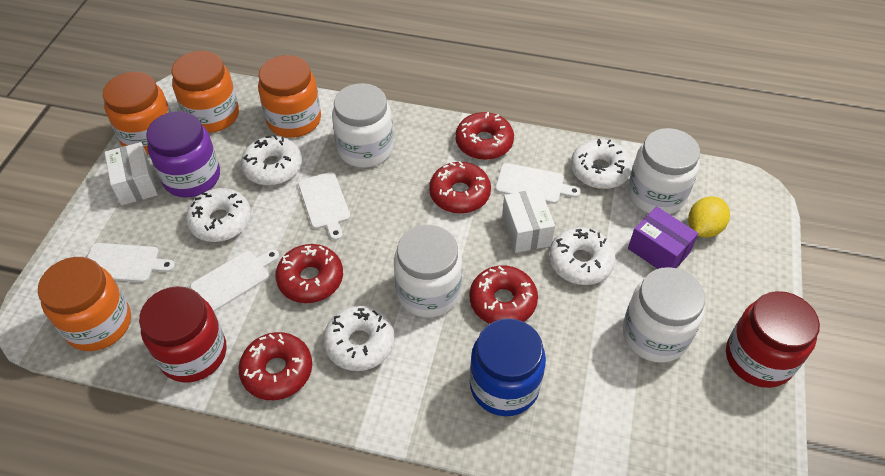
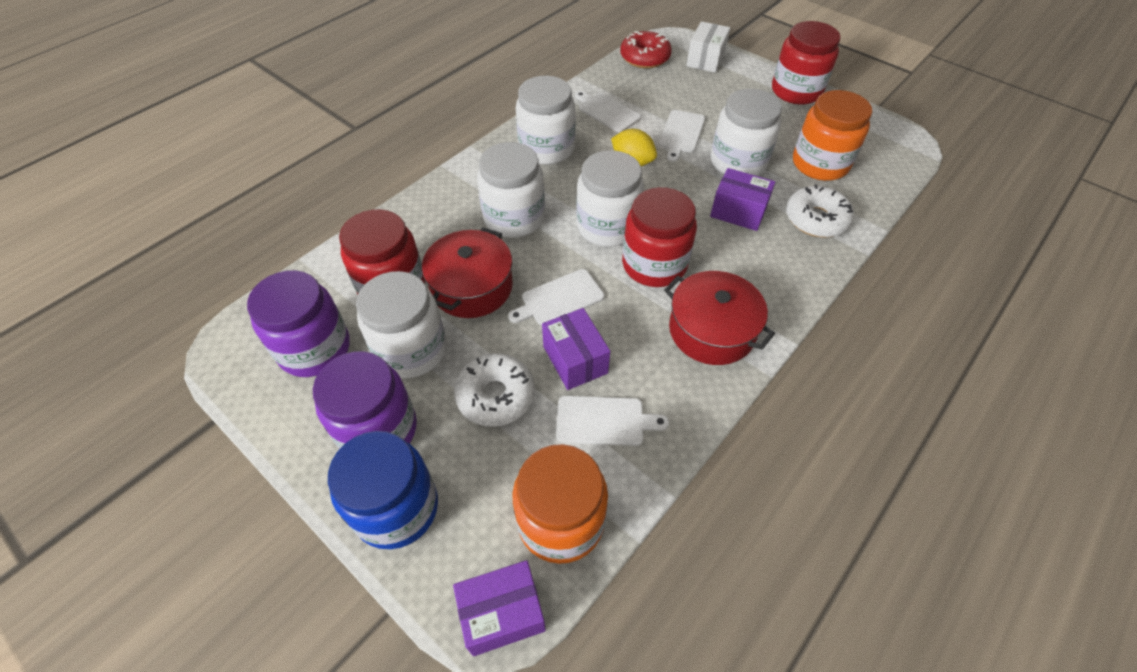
orange jar: [38,257,131,351] [103,72,171,155] [171,51,239,133] [258,55,321,138] = 4 -> [512,444,608,564] [793,90,872,181] = 2
purple box: [628,206,698,269] = 1 -> [453,560,546,656] [542,308,610,390] [710,168,775,231] = 3
purple jar: [146,111,220,197] = 1 -> [247,270,350,377] [313,351,416,449] = 2
red donut: [238,332,312,400] [275,244,343,303] [429,161,491,214] [455,112,514,160] [470,265,538,324] = 5 -> [620,31,672,68] = 1
red jar: [139,286,227,383] [726,291,820,388] = 2 -> [339,209,425,295] [622,187,697,287] [772,21,840,105] = 3
red pot: none = 0 -> [422,227,513,318] [664,271,775,365] = 2
white box: [104,142,158,205] [502,189,555,253] = 2 -> [686,21,730,73] = 1
white donut: [186,188,251,242] [241,135,302,186] [323,306,395,371] [549,227,616,285] [571,139,632,189] = 5 -> [454,353,535,427] [786,184,854,237] = 2
white jar: [332,83,394,168] [394,225,462,318] [623,267,705,363] [628,128,700,214] = 4 -> [356,271,447,378] [477,142,545,238] [516,76,575,165] [576,150,644,247] [711,89,782,176] = 5

